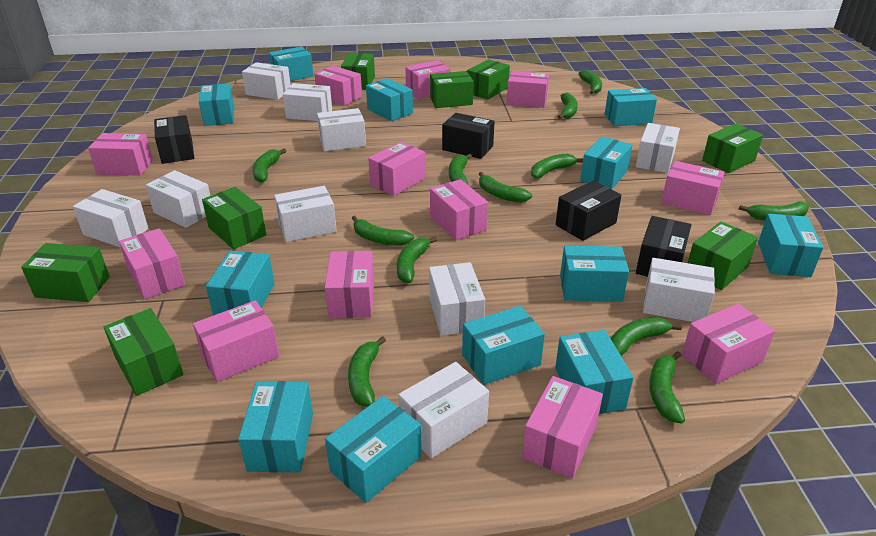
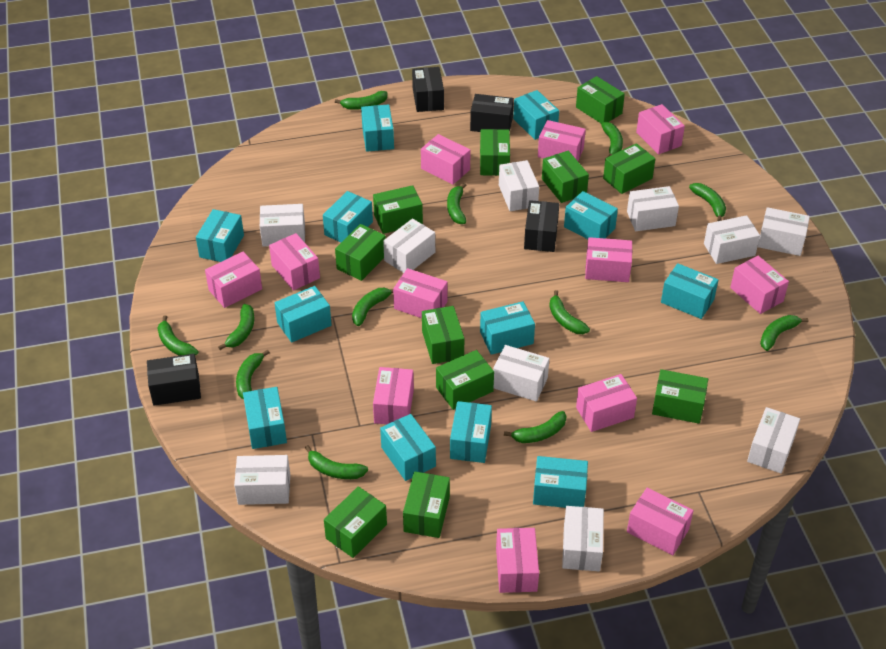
green box: [21,243,110,302] [104,308,184,396] [202,187,266,249] [341,53,375,90] [430,71,474,108] [467,59,510,100] [688,221,758,290] [702,124,763,173] = 8 -> [324,486,387,558] [335,224,386,281] [373,185,423,234] [403,471,450,538] [422,306,464,364] [436,350,494,410] [480,129,510,176] [542,151,589,203] [576,76,625,124] [603,143,655,194] [652,369,708,424] = 11

